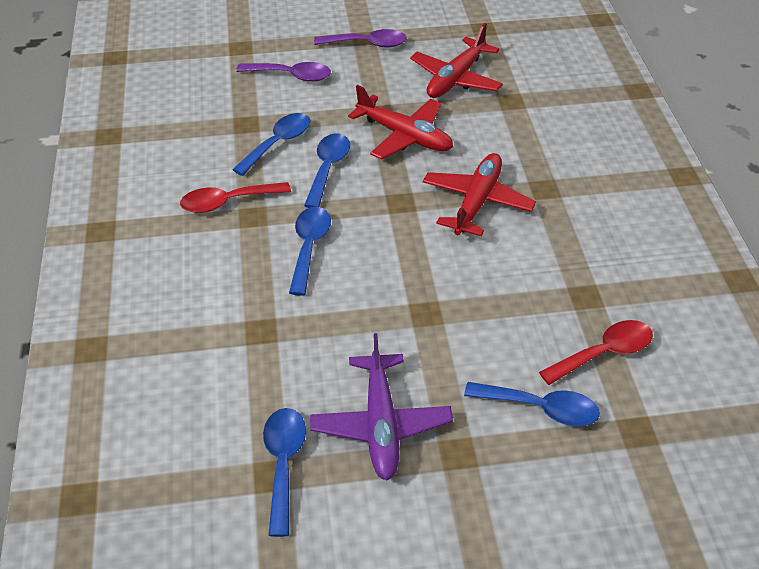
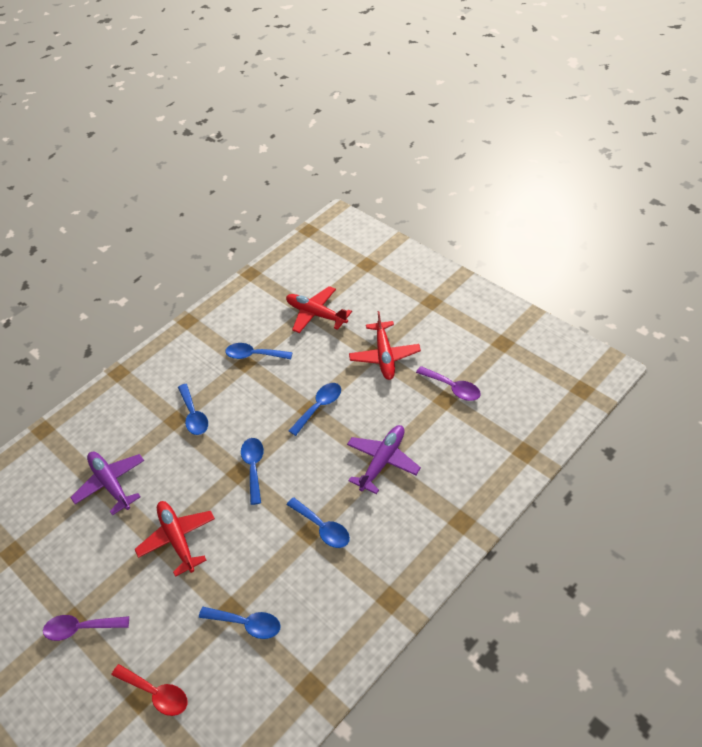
blue spoon: [232,113,310,176] [263,408,306,537] [289,207,331,296] [304,133,350,208] [464,382,600,427] = 5 -> [178,384,208,435] [199,607,281,639] [225,343,292,359] [241,438,264,505] [287,497,350,548] [289,383,341,436] = 6
purple plane: [310,333,453,480] = 1 -> [70,451,144,515] [347,425,421,494] = 2
red spoon: [180,182,291,213] [539,320,653,385] = 2 -> [112,664,187,716] = 1

